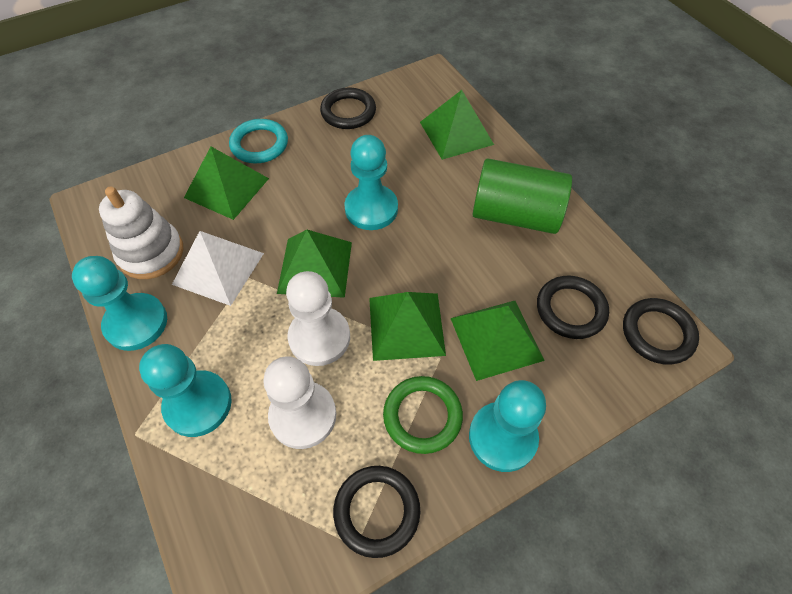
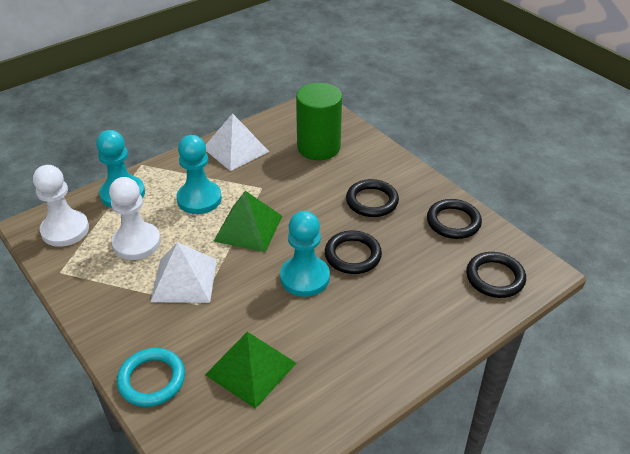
green pyramid: [184,147,269,220] [277,230,352,298] [369,292,446,361] [420,90,494,160] [450,301,545,381] = 5 -> [205,332,297,409] [214,191,282,252] = 2
green ring: [383,376,463,454] = 1 -> none = 0
turquoise pawn: [72,256,167,351] [139,344,232,437] [344,135,398,230] [469,380,546,472] = 4 -> [96,130,145,208] [177,135,222,214] [280,211,330,297] = 3
white pyramid: [172,231,264,306] = 1 -> [150,242,217,303] [206,113,269,171] = 2
white stacking toy: [99,186,183,279] = 1 -> none = 0

